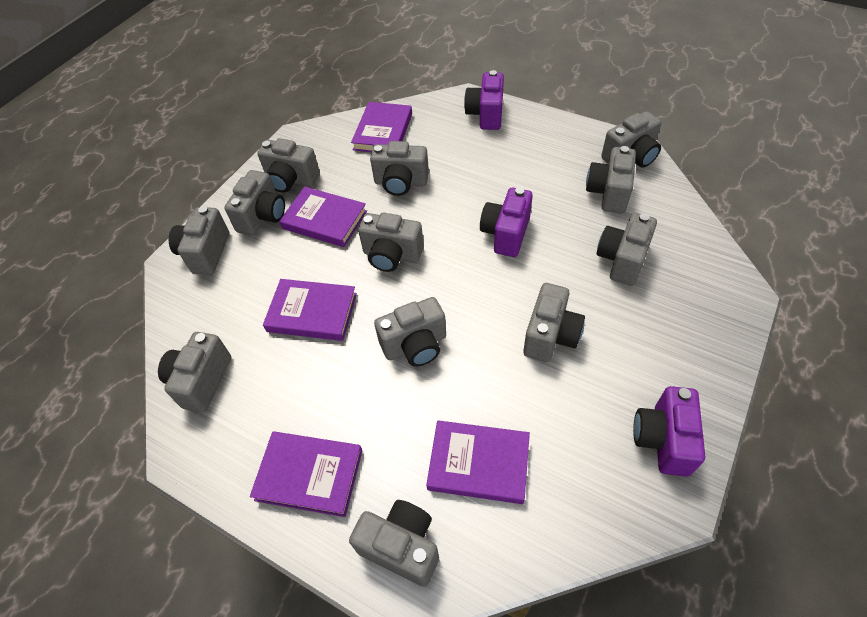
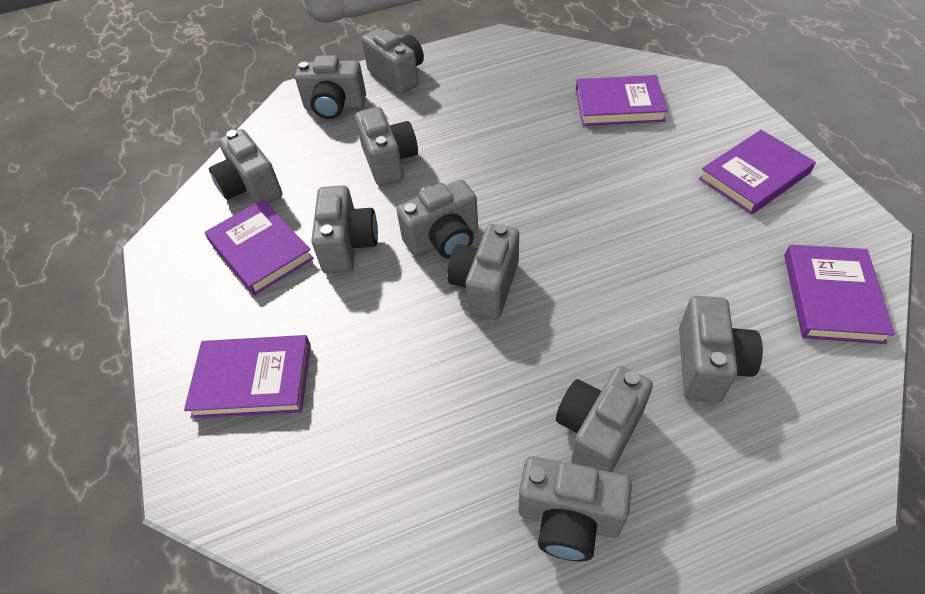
grey camera: [158,332,231,413] [169,206,229,275] [224,170,285,236] [257,138,320,193] [349,500,439,587] [358,213,424,272] [370,141,429,196] [374,297,446,366] [523,283,585,362] [586,146,636,213] [596,213,657,286] [601,111,661,168] = 12 -> [209,129,282,204] [295,55,366,119] [311,186,378,273] [355,107,418,186] [362,28,424,94] [396,180,478,258] [447,224,519,320] [518,456,632,561] [556,366,653,472] [679,296,763,403] = 10
purple camera: [464,70,504,130] [480,187,533,257] [633,386,705,477] = 3 -> none = 0

